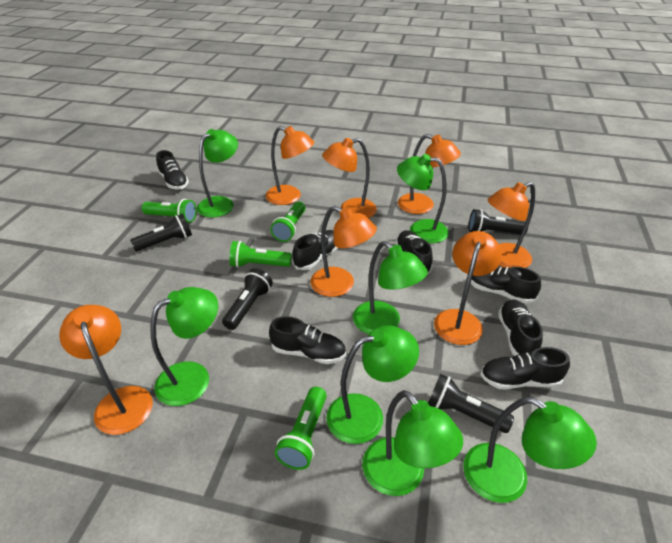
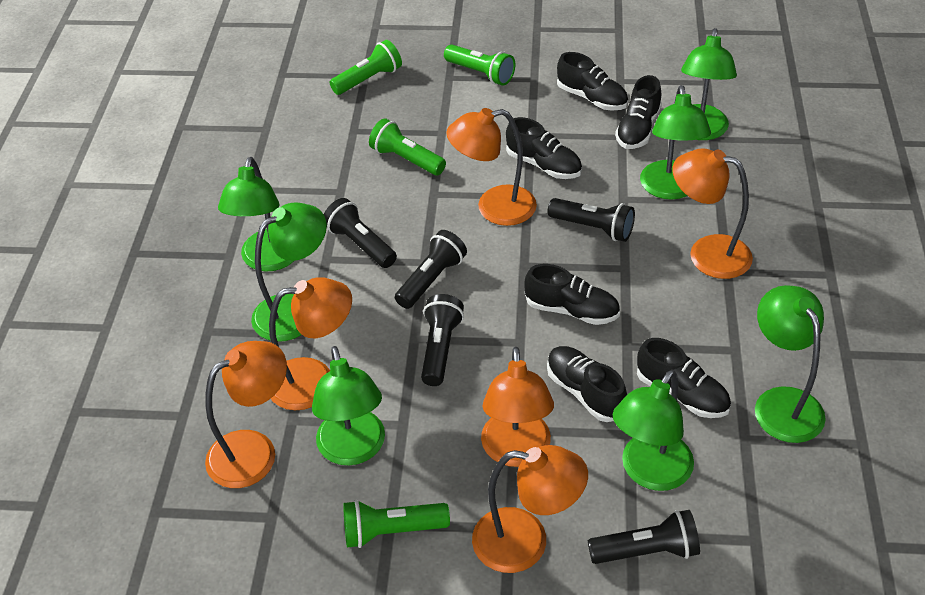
black flashlight: [130,214,192,251] [222,268,273,330] [428,374,514,433] [469,209,528,234] = 4 -> [324,198,397,268] [395,230,467,309] [421,294,464,386] [548,198,635,242] [588,510,700,564] = 5
black shoe: [156,150,189,190] [269,316,346,364] [292,230,338,270] [395,230,433,274] [470,267,541,304] [480,347,570,389] [498,299,543,356] = 7 -> [506,117,582,179] [524,264,620,325] [547,346,627,422] [557,52,628,110] [615,75,662,149] [637,338,731,418] = 6
orange lamp: [59,305,153,435] [266,126,314,205] [310,206,377,297] [322,138,377,218] [398,134,461,214] [434,231,502,345] [488,182,535,268] = 7 -> [205,341,287,488] [269,277,352,410] [446,108,537,226] [472,445,588,573] [481,347,554,467] [672,148,753,279] = 6

